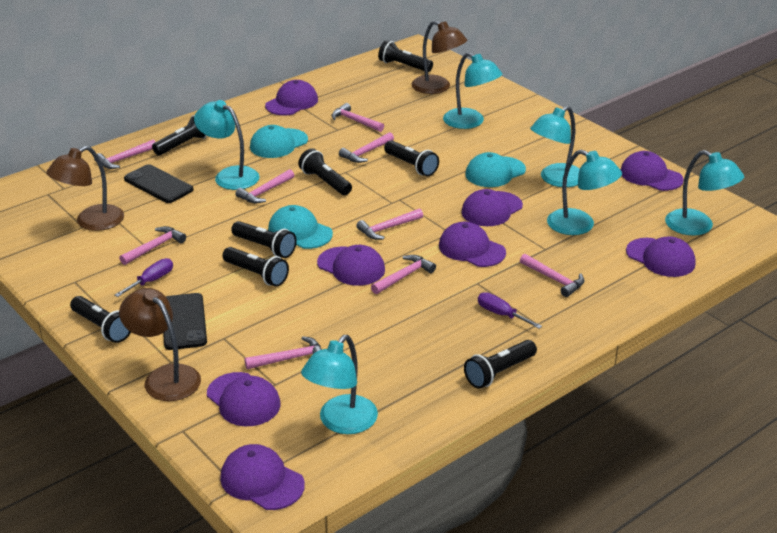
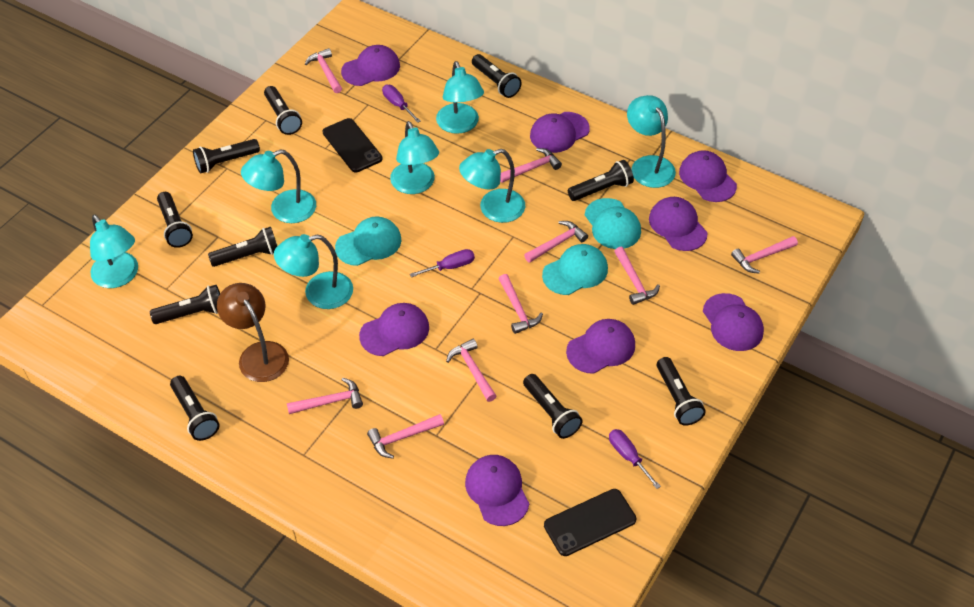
black flashlight: [70,296,131,343] [152,115,207,155] [222,247,289,287] [231,221,297,258] [298,148,352,195] [378,40,433,72] [384,140,439,176] [464,340,537,389] = 8 -> [150,285,220,324] [157,192,193,248] [170,376,220,441] [193,139,260,174] [208,227,277,267] [264,86,302,135] [472,54,522,98] [523,374,582,439] [568,160,634,201] [657,357,706,426] = 10
brown lamp: [46,146,124,231] [119,288,201,401] [411,20,467,94] = 3 -> [217,283,289,382] = 1
purple screwdriver: [115,258,173,297] [478,292,542,329] = 2 -> [382,85,421,123] [410,249,475,277] [609,429,661,489] = 3
turquoise lamp: [194,100,259,190] [301,335,378,434] [443,52,502,129] [530,106,580,187] [547,150,622,235] [665,150,744,236] = 6 -> [90,214,138,288] [241,150,316,223] [274,234,353,309] [390,121,439,194] [436,61,484,134] [459,149,525,223] [627,95,676,188] = 7

